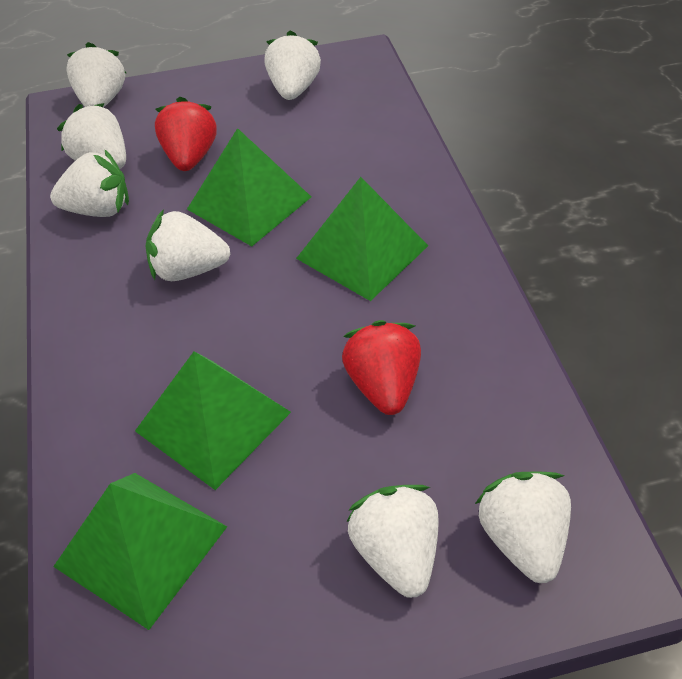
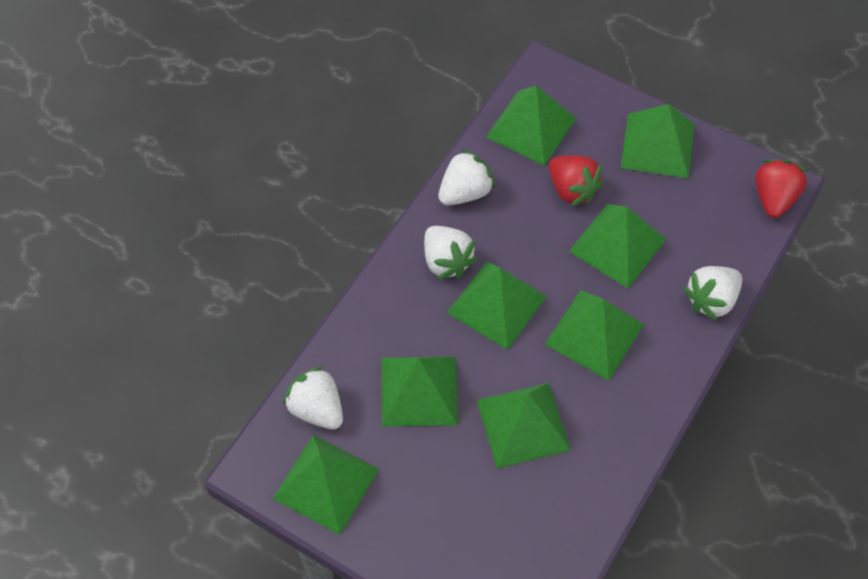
green pyramid: [53,473,227,630] [135,351,291,490] [187,128,311,246] [296,177,428,301] = 4 -> [273,435,379,535] [382,357,458,427] [447,261,547,350] [477,383,571,469] [486,86,576,166] [545,290,644,380] [569,204,666,289] [621,104,695,179] = 8
white strawberry: [50,150,129,217] [57,103,126,169] [66,42,126,107] [146,209,230,281] [264,30,321,100] [346,485,439,598] [475,471,571,583] = 7 -> [283,366,343,430] [424,226,478,280] [438,149,495,205] [683,266,742,321] = 4

